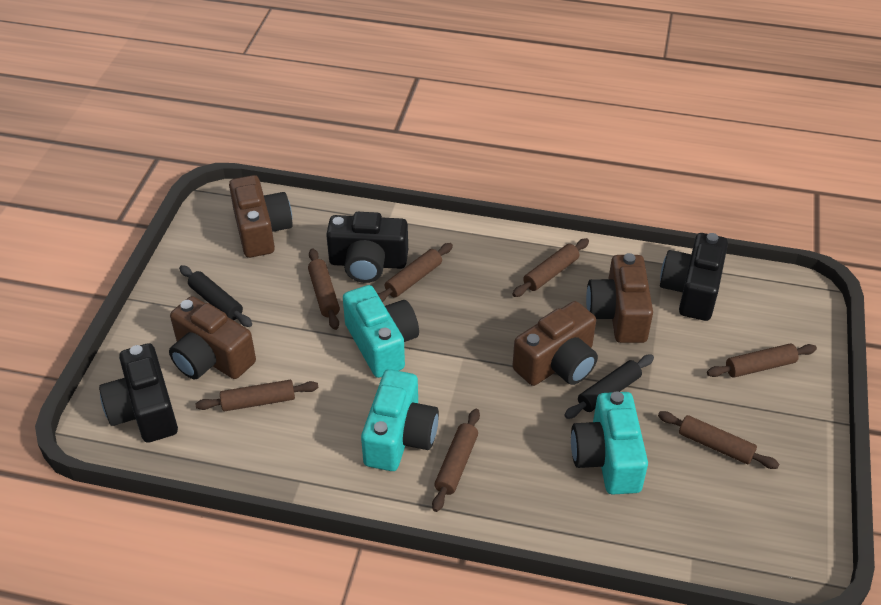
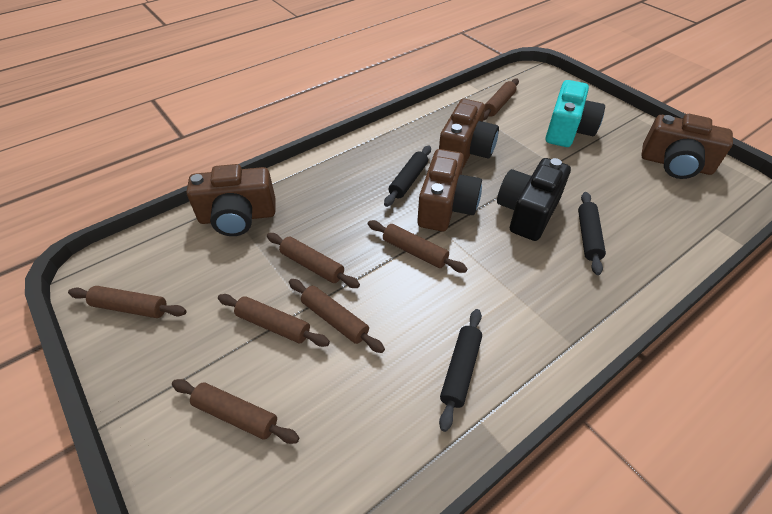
black camera: [99,343,178,443] [326,212,408,283] [660,233,728,321] = 3 -> [497,158,571,241] = 1
black rolling pin: [179,265,252,327] [564,354,654,419] = 2 -> [384,146,431,207] [439,309,482,432] [578,192,606,275] = 3
turquoise camera: [343,285,419,378] [361,369,439,471] [571,391,648,495] = 3 -> [545,80,605,147] = 1

